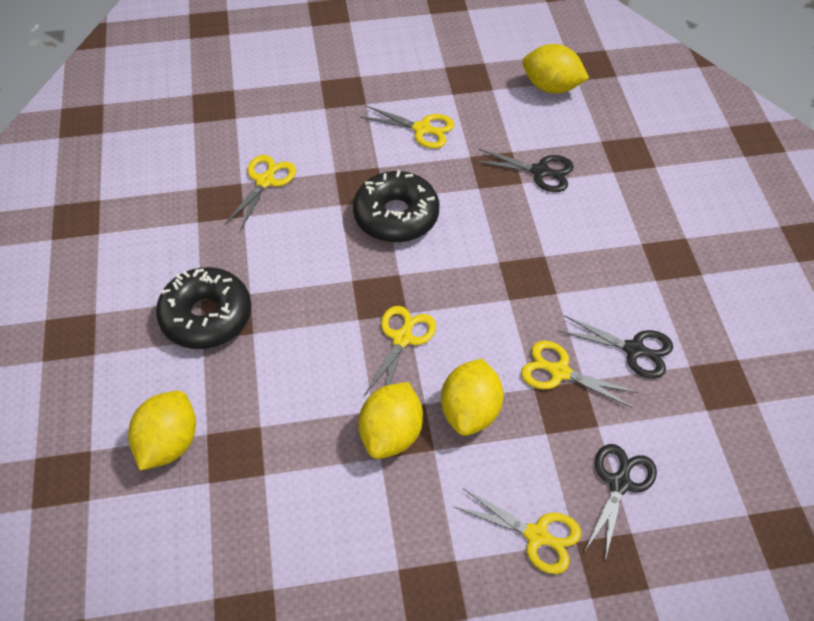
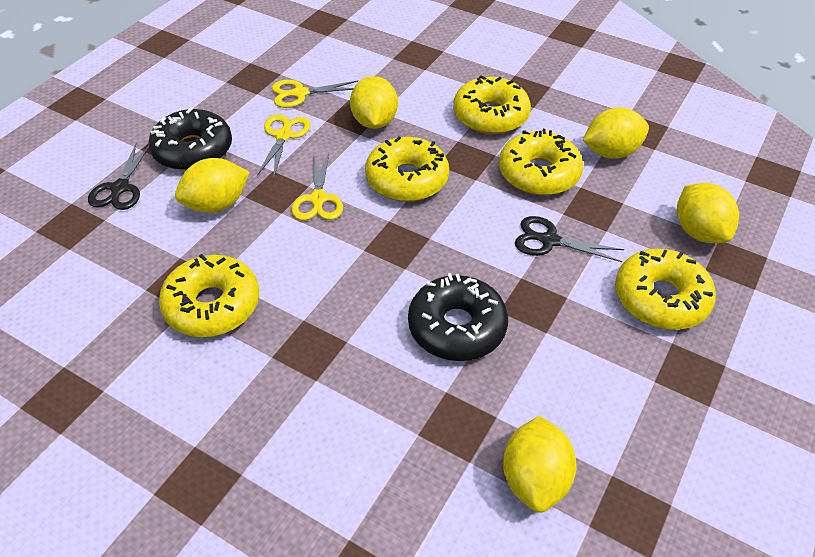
black scissors: [474,149,574,192] [559,315,673,378] [585,444,657,561] = 3 -> [88,144,149,210] [515,216,624,262] = 2
yellow donut: none = 0 -> [159,254,259,337] [365,137,449,202] [453,75,531,134] [499,129,583,195] [615,249,716,330] = 5
yellow lemon: [128,391,196,470] [358,382,423,459] [441,359,504,436] [522,44,589,94] = 4 -> [175,158,249,213] [350,76,398,129] [503,416,577,513] [582,107,649,159] [677,183,739,243] = 5
yellow scissors: [225,155,296,231] [360,106,454,149] [364,306,436,396] [454,488,581,574] [521,341,639,408] = 5 -> [257,115,311,176] [272,80,358,108] [291,153,343,221] = 3

